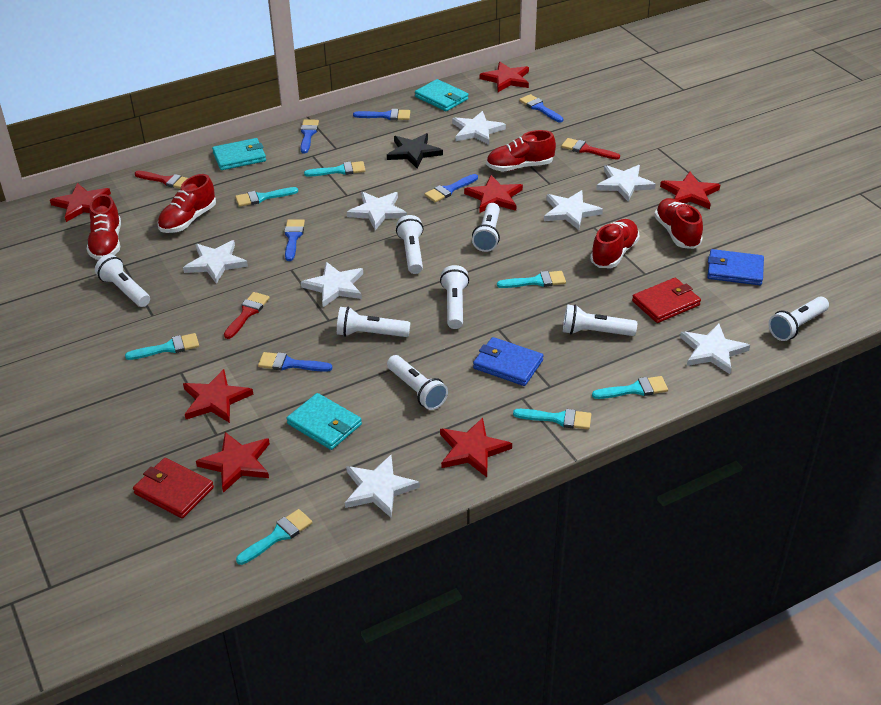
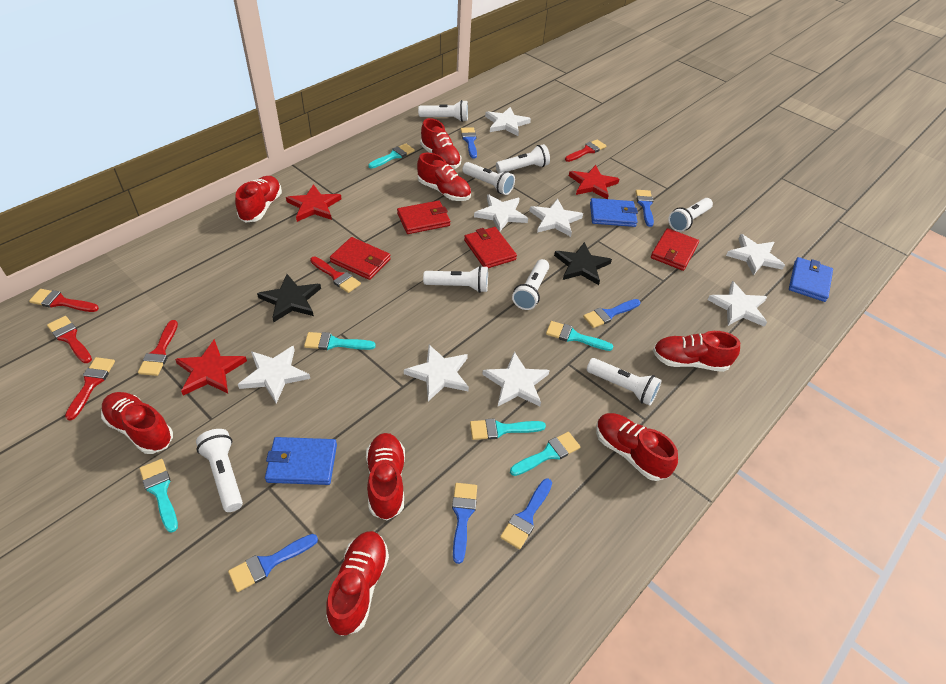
black star: [387,133,443,169] = 1 -> [257,274,321,322] [554,242,612,285] = 2
blue wallet: [473,337,544,386] [707,249,764,285] = 2 -> [265,437,337,485] [590,198,638,227] [789,257,833,302] = 3
red brush: [135,171,188,189] [224,292,270,339] [561,138,620,160] = 3 -> [29,289,99,312] [47,316,92,363] [65,357,115,420] [138,320,178,376] [310,257,361,293] [565,140,606,162] = 6
red shoe: [87,194,121,260] [158,174,216,233] [486,130,556,172] [590,219,640,268] [654,198,703,249] = 5 -> [101,392,173,454] [235,176,282,223] [326,531,389,636] [366,433,405,521] [417,153,471,201] [420,118,461,169] [596,413,678,481] [653,331,740,372] = 8
red star: [50,183,111,222] [183,369,253,423] [196,432,270,493] [440,418,512,477] [464,175,523,213] [480,62,529,92] [660,172,720,209] = 7 -> [175,339,247,395] [286,184,341,222] [569,165,619,199] = 3
red wallet: [133,458,214,518] [632,278,701,323] = 2 -> [330,237,391,280] [397,200,451,234] [464,227,517,268] [651,228,699,271] = 4
turquoise brush: [125,333,199,360] [235,187,298,207] [236,509,313,565] [304,161,366,177] [497,271,566,288] [513,409,591,429] [592,376,668,399] = 7 -> [140,459,178,533] [304,332,376,350] [368,143,415,168] [470,419,546,440] [510,432,580,476] [546,321,613,351] = 6
turquoise wallet: [212,138,266,170] [287,393,362,450] [415,79,469,111] = 3 -> none = 0

